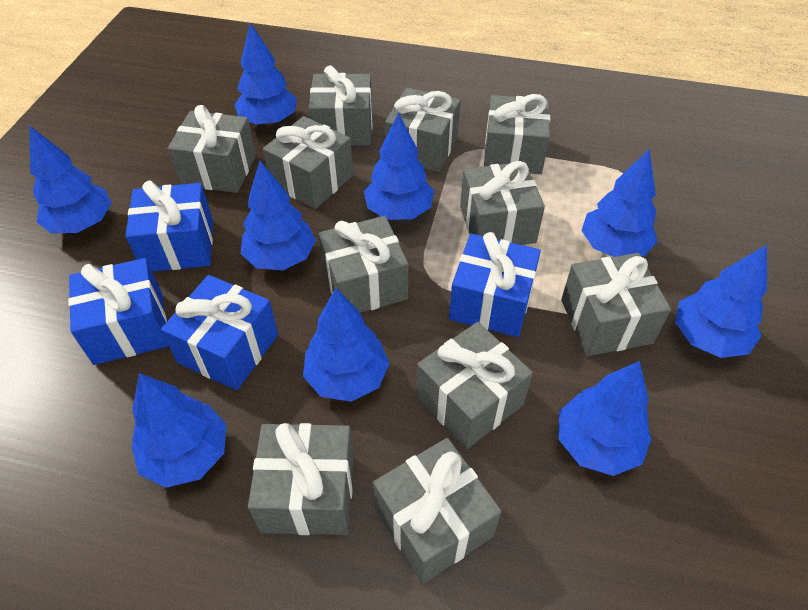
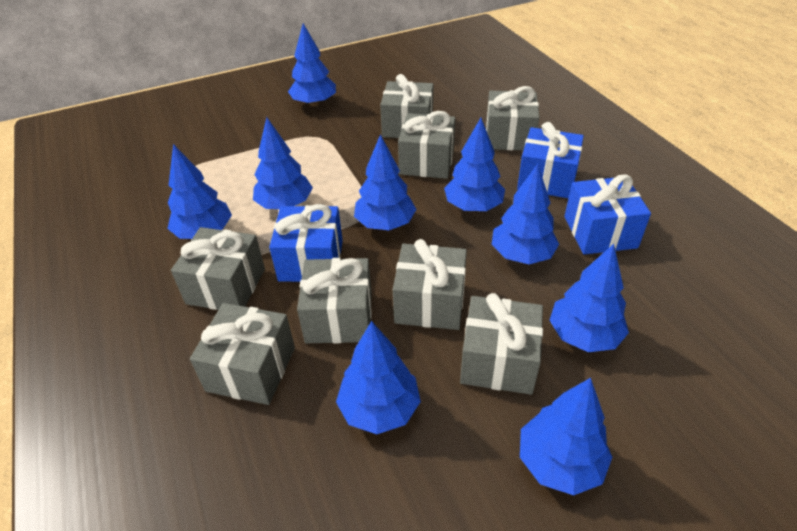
blue gift: [68,258,169,365] [125,180,213,272] [161,275,278,390] [449,232,541,337] = 4 -> [269,204,343,282] [517,122,584,198] [564,174,651,255] = 3
grey gift: [167,105,256,193] [248,423,354,535] [263,116,353,209] [309,66,372,146] [318,216,408,313] [373,438,502,584] [385,88,460,172] [416,322,533,449] [460,161,545,245] [484,94,550,174] [561,253,671,356] = 11 -> [171,227,265,310] [190,303,295,405] [297,258,372,343] [380,74,433,138] [393,239,467,330] [398,111,455,179] [460,293,543,395] [486,86,540,151] = 8

